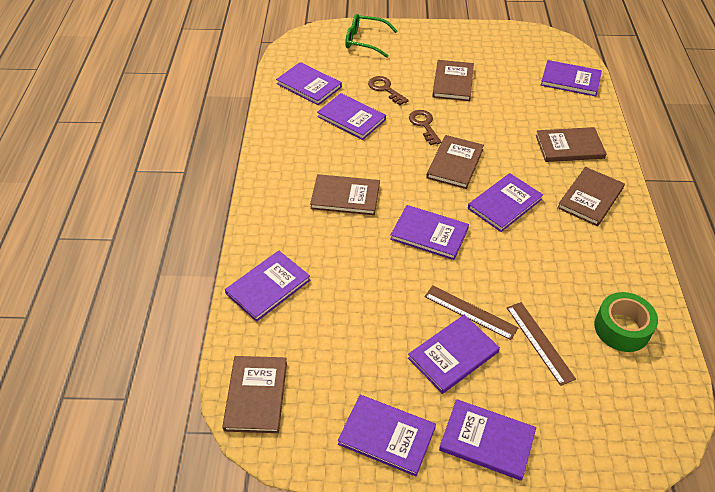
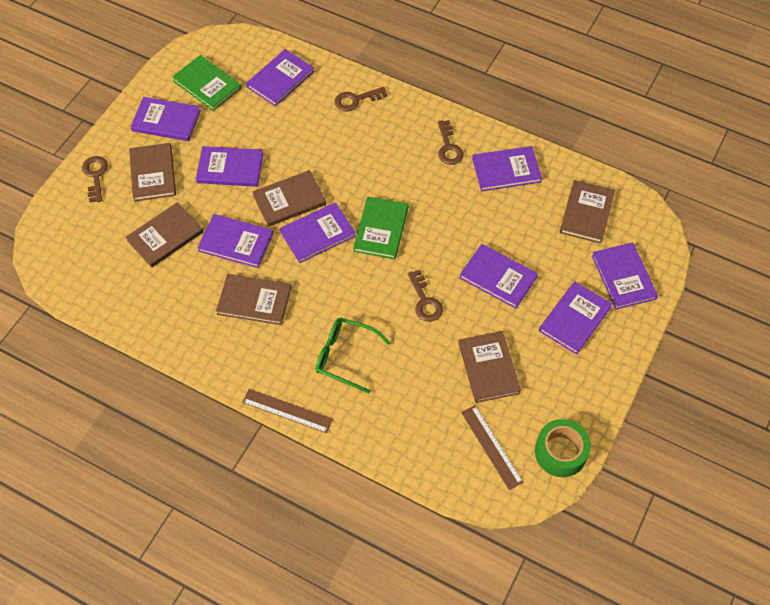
brown key: [368,76,409,105] [409,110,442,145] = 2 -> [82,156,108,203] [335,87,388,112] [407,270,443,322] [438,120,464,165] = 4
green book: none = 0 -> [172,55,241,111] [353,196,408,259] = 2

